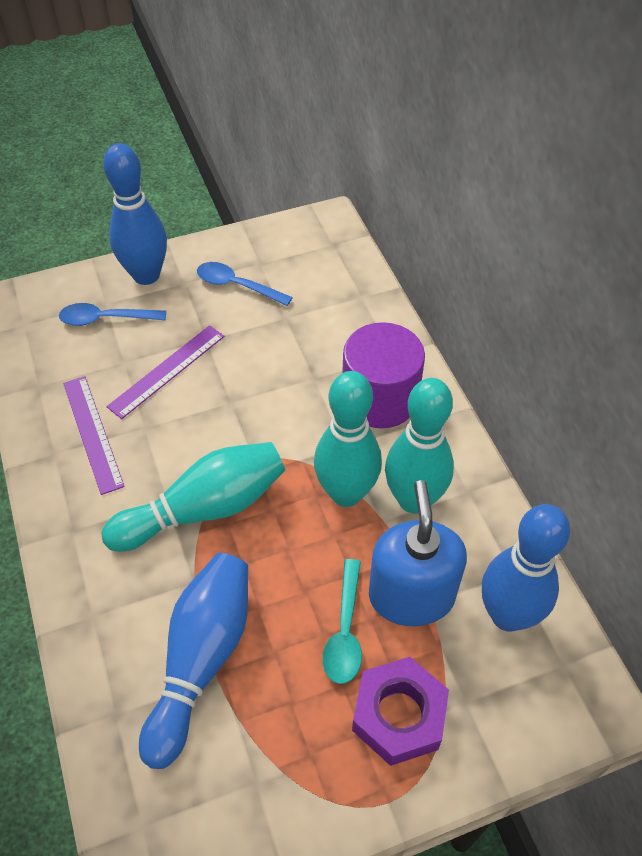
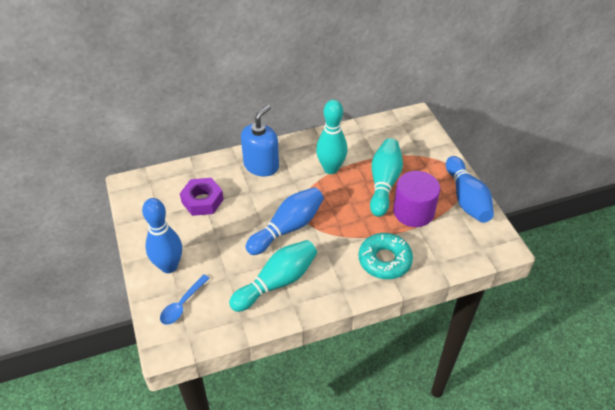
blue spoon: [59,303,166,326] [197,262,293,306] = 2 -> [160,274,210,325] = 1
purple ruler: [63,376,125,495] [107,325,224,419] = 2 -> none = 0
turquoise donut: none = 0 -> [359,233,413,279] = 1
turquoise spoon: [323,559,362,684] = 1 -> none = 0

